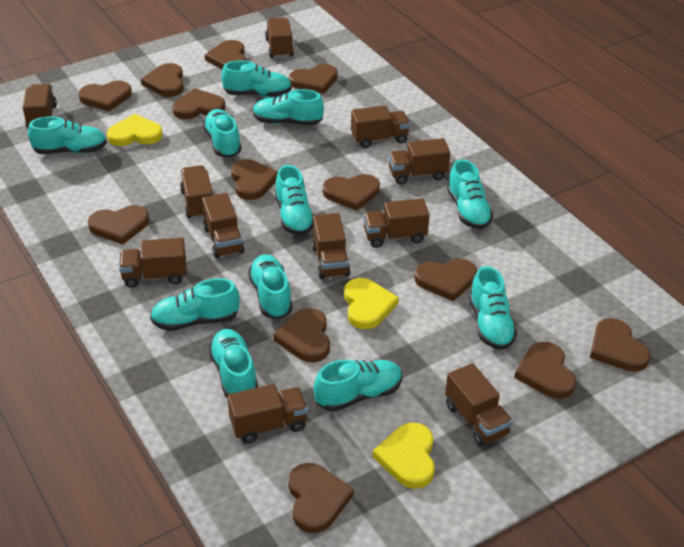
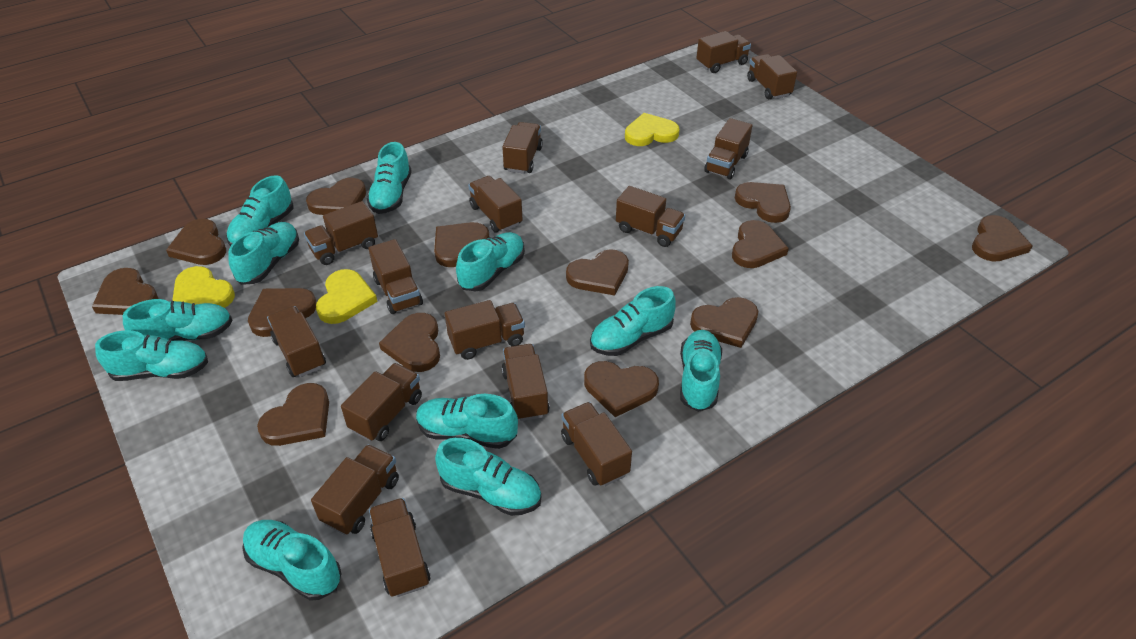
brown truck: [23,84,57,129] [119,238,186,288] [180,165,213,219] [202,193,245,258] [227,384,308,444] [265,17,294,58] [312,213,351,279] [351,105,410,148] [363,198,430,248] [388,138,450,185] [445,363,513,446] = 11 -> [267,306,326,377] [304,201,378,265] [311,444,399,535] [341,363,422,441] [368,239,423,314] [369,498,430,597] [445,300,525,360] [468,176,523,233] [501,344,550,421] [502,122,543,174] [561,402,632,486] [616,186,685,247] [696,31,751,73] [704,118,752,179] [747,54,797,99] = 15

